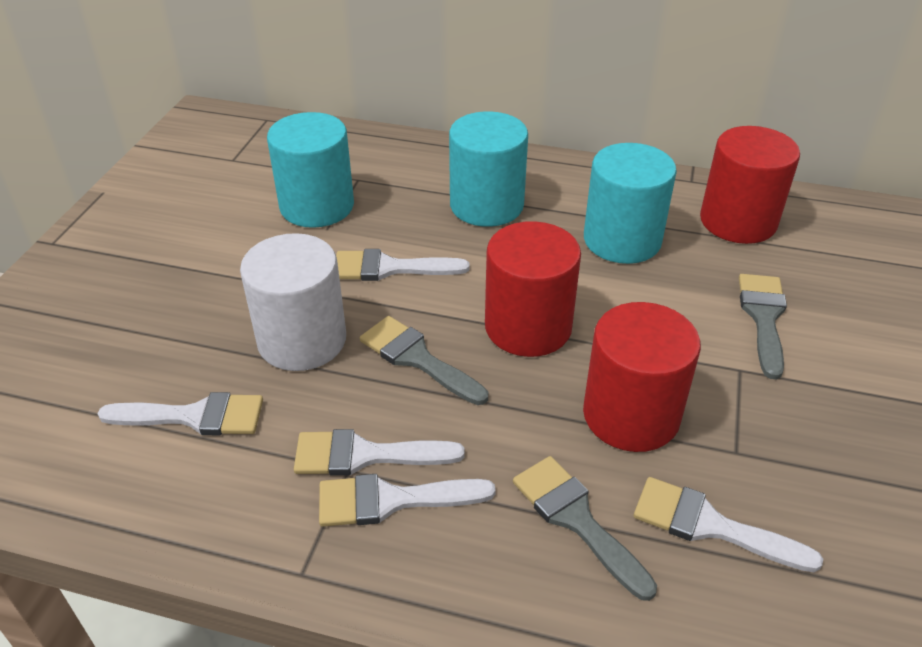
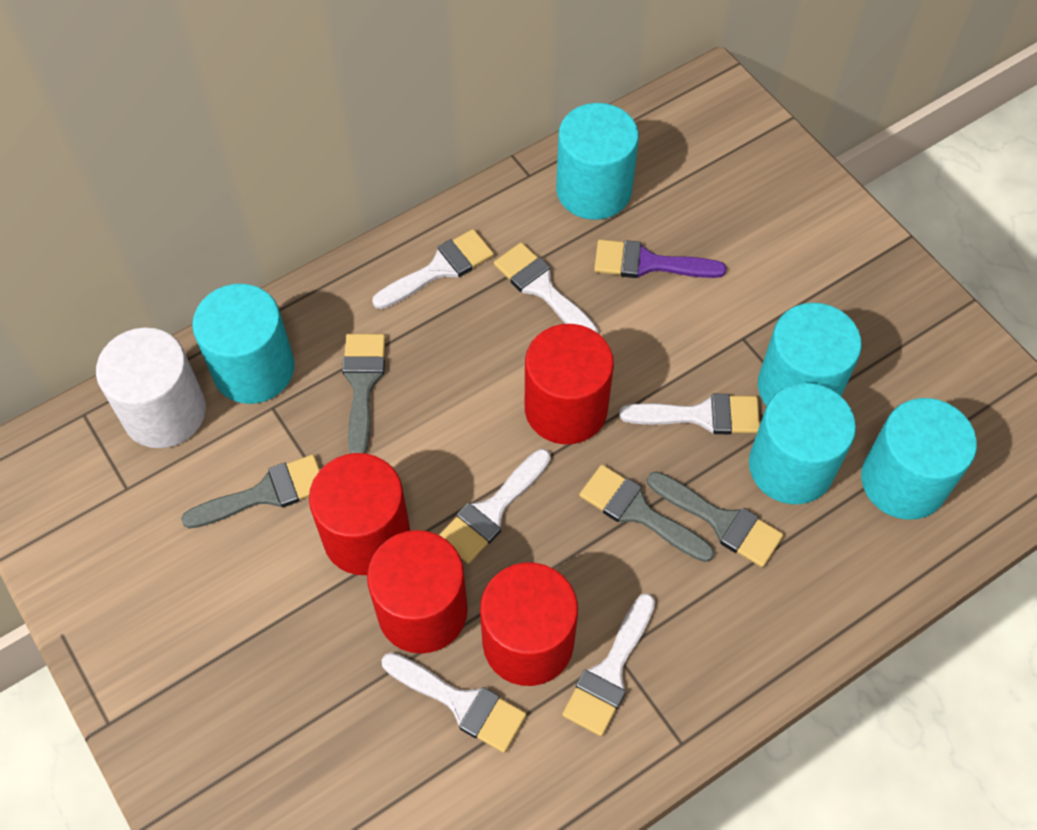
grey brush: [360,316,488,405] [513,456,657,601] [739,274,787,380] = 3 -> [181,454,320,529] [342,334,386,454] [579,465,714,562] [647,471,784,567] = 4
purple brush: none = 0 -> [594,239,727,278] = 1
red cylinder: [485,221,581,357] [583,302,701,452] [700,126,800,244] = 3 -> [309,453,410,575] [367,530,468,654] [480,562,578,686] [525,324,614,444] = 4
turquoise cylinder: [267,112,354,228] [449,111,528,227] [584,143,677,264] = 3 -> [192,284,294,404] [556,103,639,220] [749,383,856,504] [758,303,862,406] [861,398,977,520] = 5
white brush: [98,392,263,435] [294,429,465,476] [319,474,496,527] [336,249,469,281] [634,477,823,572] = 5 -> [372,229,494,309] [381,652,526,753] [439,449,551,564] [494,242,598,333] [562,593,655,736] [619,394,760,434] = 6

